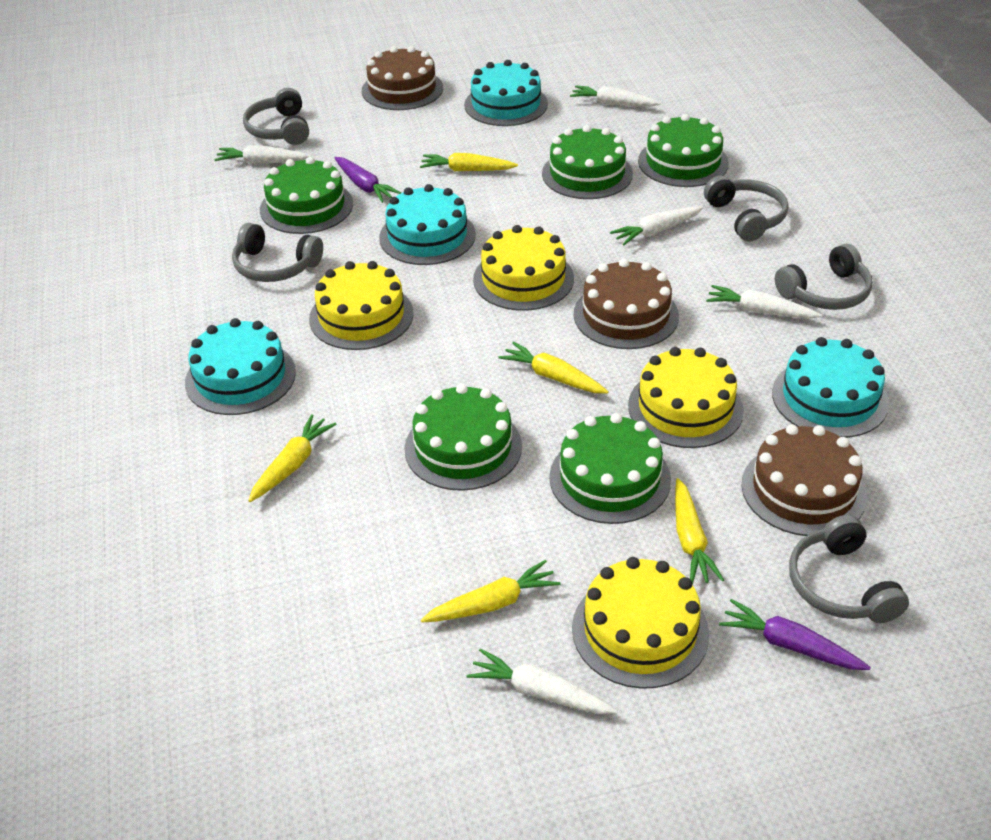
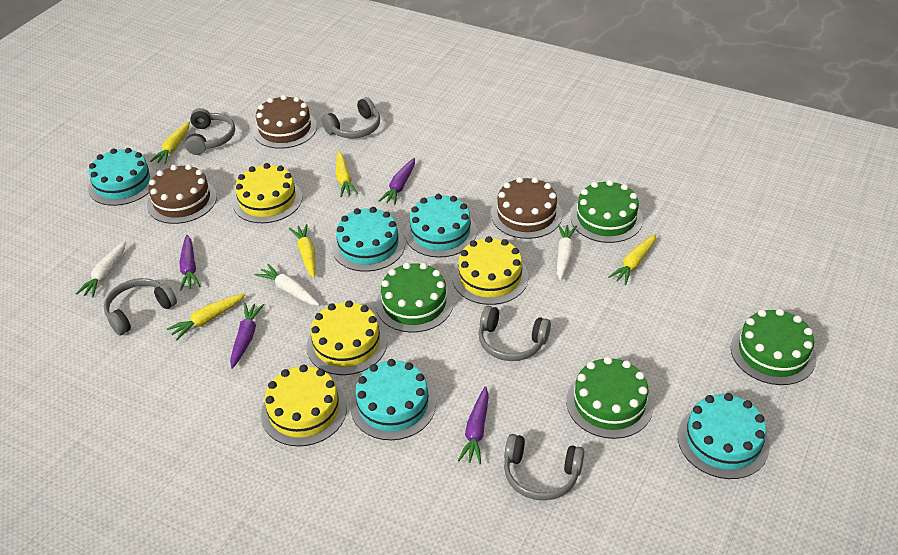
green cake: [260,157,353,234] [404,384,522,491] [542,125,633,199] [549,413,671,524] [638,114,729,187] = 5 -> [376,262,453,333] [566,357,653,439] [571,180,643,243] [731,309,817,385] = 4
purple carrot: [334,157,401,203] [719,599,871,670] = 2 -> [179,235,200,291] [230,303,264,369] [379,158,415,205] [458,386,489,464] = 4
turquoise cake: [185,318,296,415] [379,184,476,265] [464,60,548,126] [772,337,889,438] = 4 -> [88,148,156,206] [332,207,405,272] [350,359,436,440] [405,194,477,258] [678,393,770,479] = 5
white carrot: [214,145,311,164] [466,648,618,714] [570,85,661,107] [610,207,703,245] [706,285,822,319] = 5 -> [76,241,126,298] [254,264,320,306] [557,224,577,281] = 3

